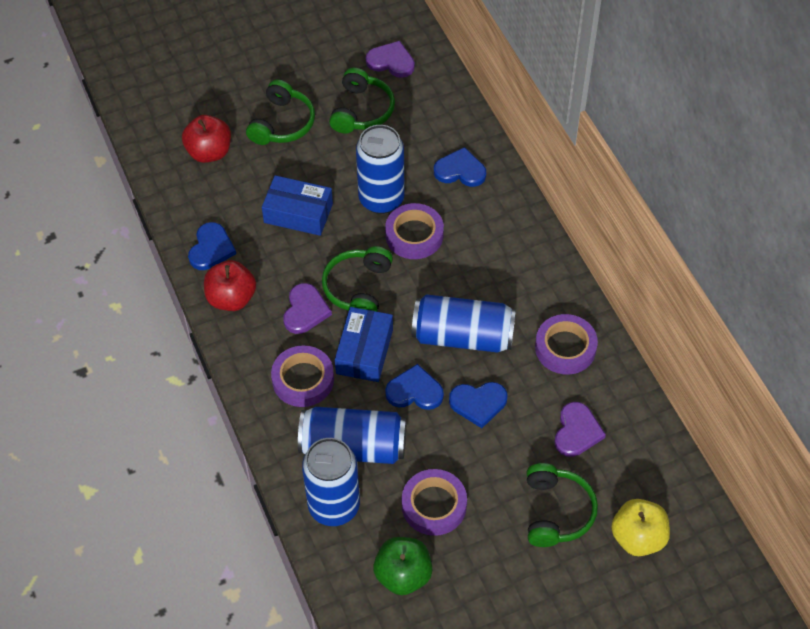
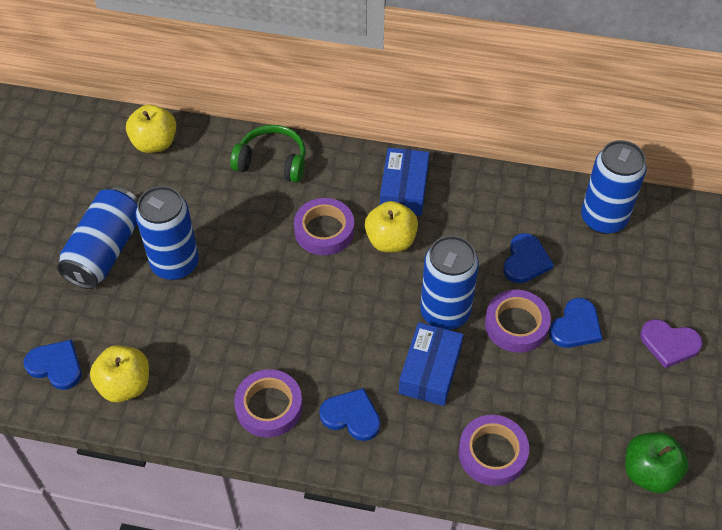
green headphones: [246,80,315,145] [322,246,393,312] [329,68,395,134] [527,463,598,547] = 4 -> [230,125,306,183] = 1
purple heart: [283,283,332,334] [366,41,415,78] [555,402,606,457] = 3 -> [640,319,703,368] = 1
red apple: [182,115,231,163] [204,260,256,311] = 2 -> none = 0
yellow apple: [611,499,670,556] = 1 -> [90,345,149,402] [126,104,176,153] [365,201,418,252] = 3

